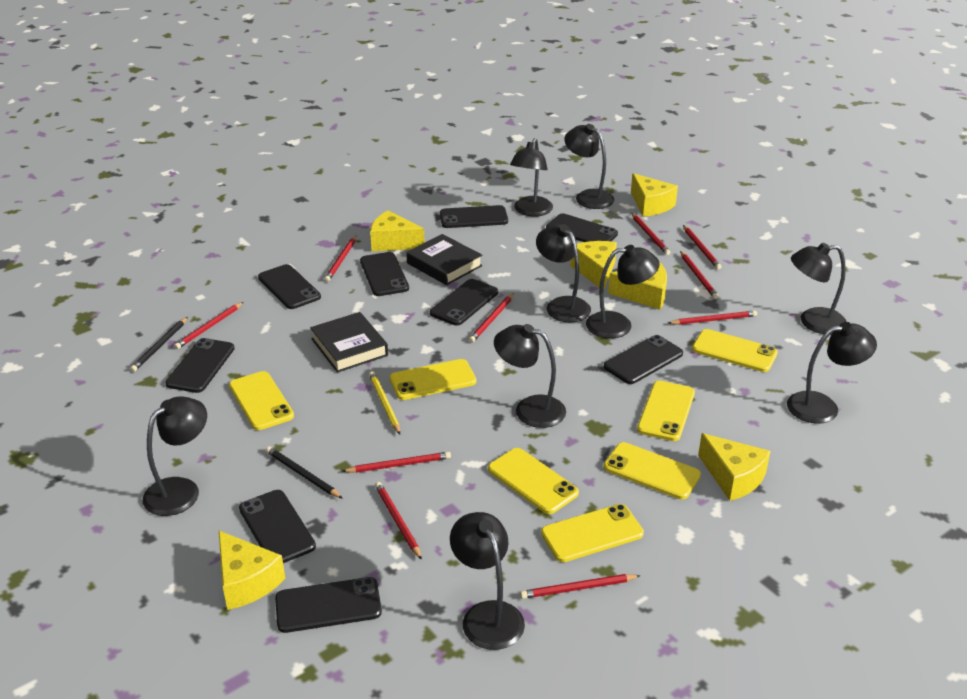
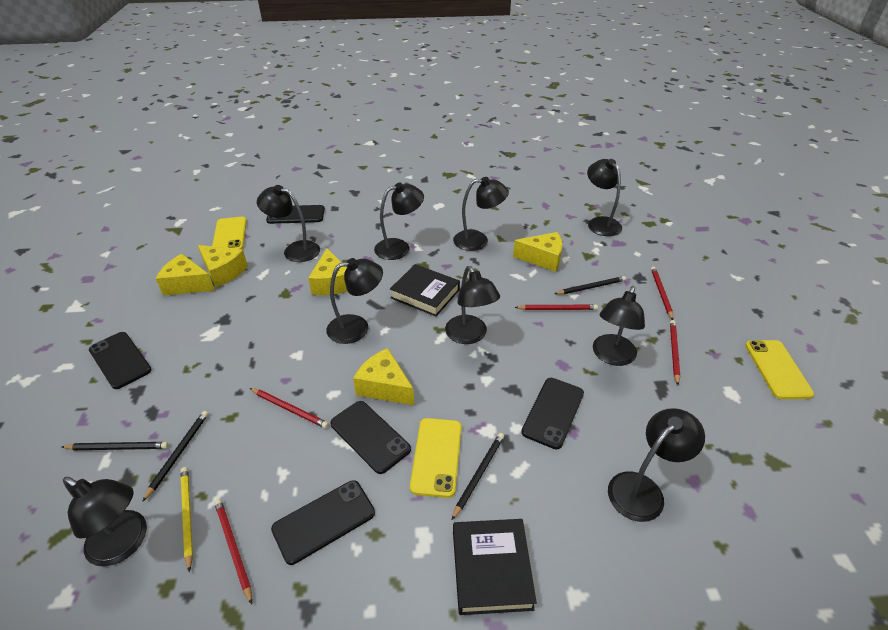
black pencil: [130,317,188,372] [266,446,343,499] = 2 -> [62,442,169,450] [142,411,208,502] [452,433,504,520] [555,276,626,294] = 4
black phone: [165,338,235,393] [239,490,316,563] [258,264,321,309] [275,577,382,633] [360,252,409,296] [430,279,498,326] [440,205,508,228] [546,213,618,242] [604,335,683,384] = 9 -> [89,332,152,389] [266,205,325,224] [271,480,375,565] [330,401,411,474] [521,378,584,449] = 5
red pencil: [174,302,243,349] [324,236,356,282] [342,452,451,473] [375,482,422,560] [469,293,514,343] [520,574,641,599] [631,213,670,255] [669,310,757,325] [680,251,719,299] [683,225,721,270] = 10 -> [214,499,252,604] [250,388,329,428] [515,304,598,310] [651,266,673,320] [670,320,680,385] = 5
yellow cheese: [219,531,285,610] [370,210,425,251] [570,241,617,291] [608,263,667,310] [631,173,678,217] [698,433,771,501] = 6 -> [156,254,215,296] [198,245,248,287] [308,249,347,295] [353,348,414,405] [513,232,563,272] = 5
yellow phone: [229,371,294,430] [390,359,476,400] [488,448,579,514] [541,504,644,562] [604,442,701,499] [637,381,695,441] [692,329,778,372] = 7 -> [212,217,247,249] [410,418,462,498] [745,340,814,399] = 3

